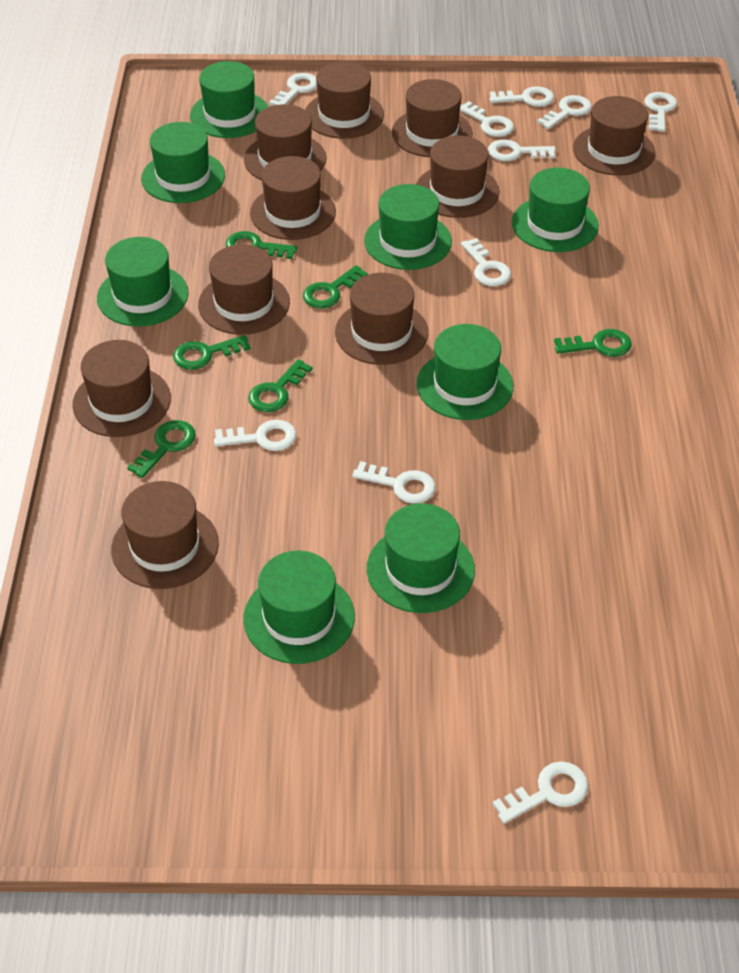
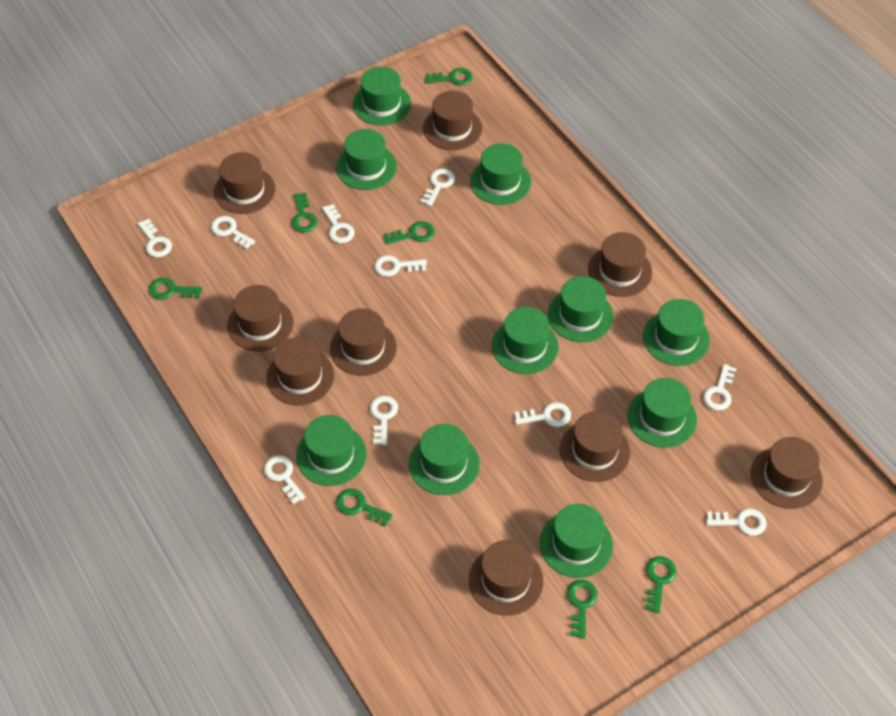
brown hat: [72,340,171,437] [111,481,219,589] [198,244,290,335] [244,104,327,180] [250,156,336,240] [305,62,384,139] [335,273,428,365] [392,79,473,157] [416,136,500,218] [573,96,655,176] = 10 -> [214,152,276,214] [227,285,294,352] [266,337,334,405] [330,308,397,376] [423,91,482,150] [469,540,543,616] [560,411,630,482] [588,232,652,297] [751,437,823,509] = 9
green hat: [97,237,189,327] [141,122,225,203] [190,61,268,138] [243,551,355,664] [364,184,452,270] [367,503,475,613] [417,324,513,420] [512,168,599,252] = 8 -> [296,415,367,486] [336,129,397,190] [353,67,411,125] [409,424,480,495] [470,143,531,205] [492,307,559,374] [539,504,613,578] [548,276,614,342] [627,378,697,448] [643,299,710,366] = 10
green key: [127,420,196,478] [173,335,251,370] [226,231,297,259] [248,359,312,412] [303,265,368,309] [554,329,632,357] = 6 -> [149,278,202,299] [292,193,317,233] [336,489,392,526] [383,221,435,244] [425,68,473,86] [567,580,598,639] [645,556,677,613] = 7

